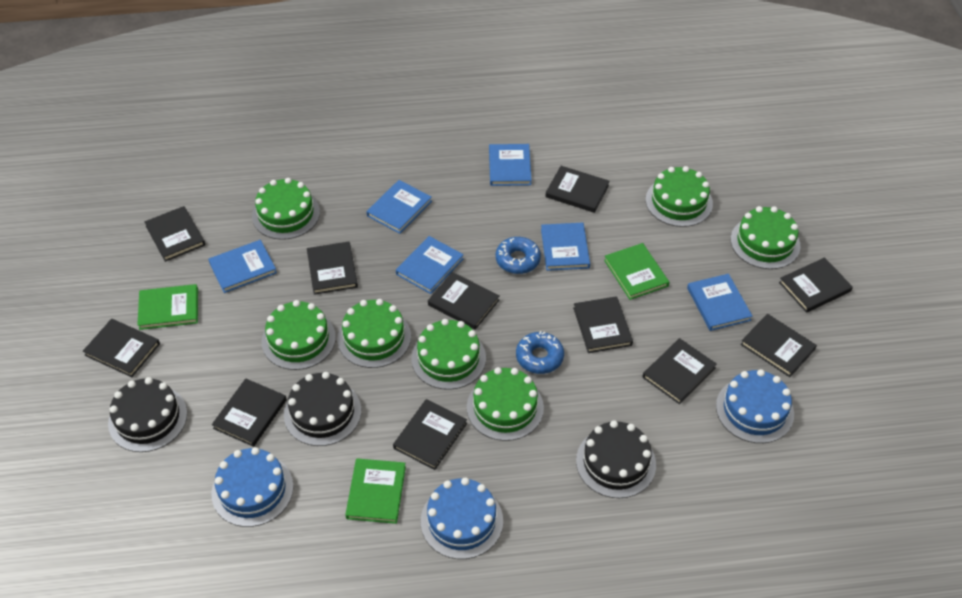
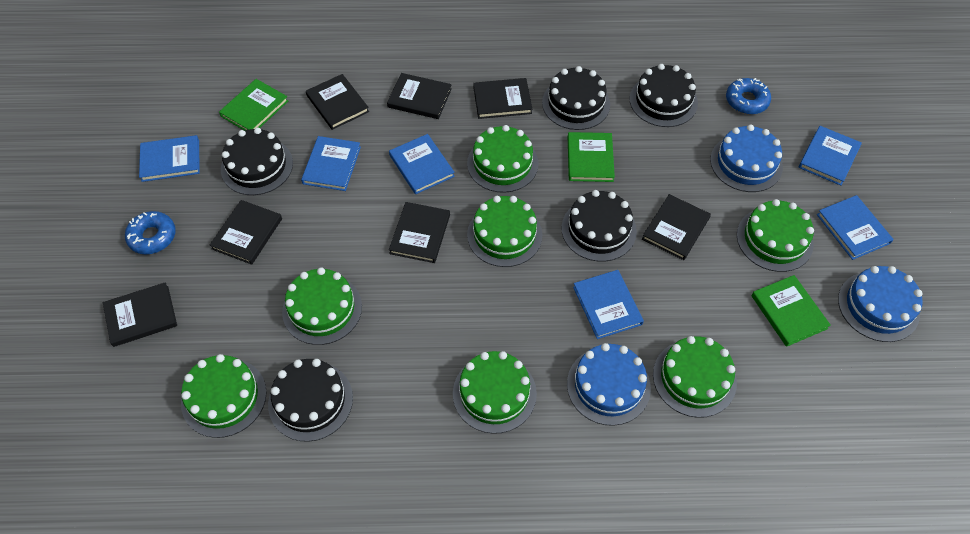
black book: [83,319,160,377] [145,206,205,262] [212,379,287,447] [307,242,358,295] [393,399,467,470] [428,272,499,330] [545,166,609,213] [573,296,633,353] [642,338,717,404] [740,314,817,377] [779,257,853,313] = 11 -> [103,282,177,347] [210,200,282,265] [306,74,369,130] [387,73,452,119] [389,202,450,263] [473,78,532,119] [642,194,711,260] = 7
black cake: [108,377,187,452] [284,372,361,446] [576,420,656,498] = 3 -> [221,128,293,195] [268,359,353,442] [542,66,610,130] [561,190,637,262] [629,64,698,127] = 5

